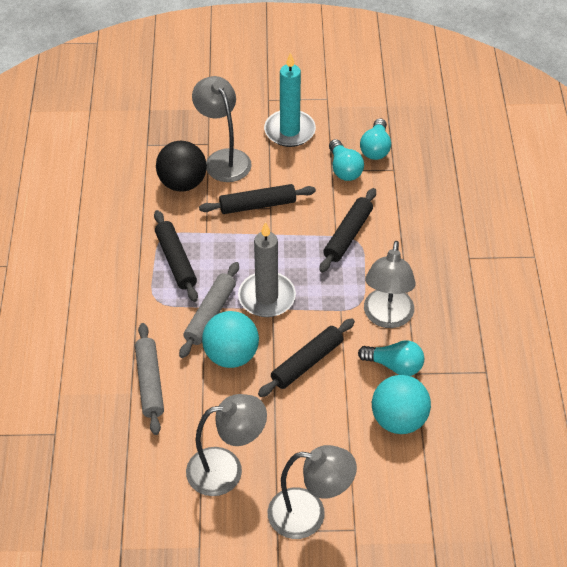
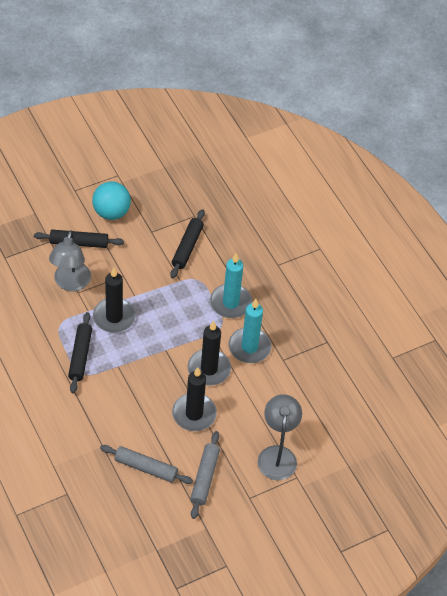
black ball: [156,141,207,192] = 1 -> none = 0
black candle: none = 0 -> [93,268,136,333] [172,367,217,431] [188,321,231,385] = 3
black rolling pin: [154,210,198,302] [199,184,316,214] [258,318,355,397] [319,188,376,273] = 4 -> [34,230,124,248] [68,312,92,393] [170,209,205,278] = 3
grey candle: [238,222,296,317] = 1 -> none = 0
grey lamp: [186,394,267,496] [192,76,252,182] [268,445,357,539] [364,241,416,328] = 4 -> [49,230,91,291] [258,394,302,480] = 2
turquoise ball: [202,311,259,368] [372,375,431,434] = 2 -> [92,181,131,220] = 1
turquoise candle: [264,52,316,147] = 1 -> [210,253,252,318] [229,299,271,363] = 2
turquoise light bulb: [329,139,364,181] [358,340,424,376] [360,118,391,160] = 3 -> none = 0

